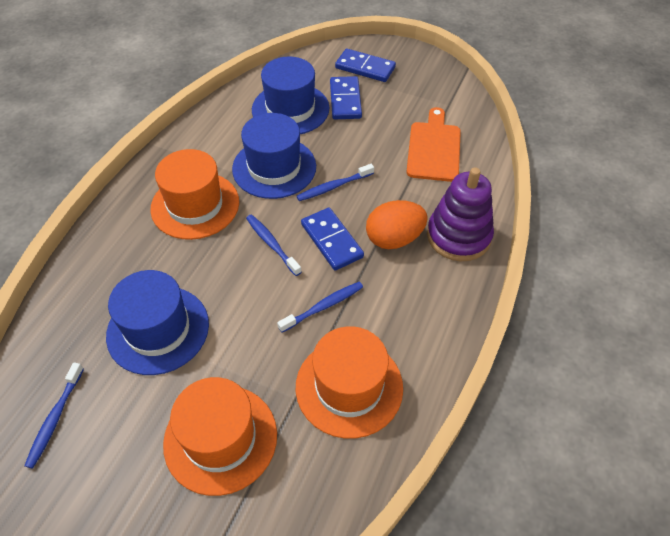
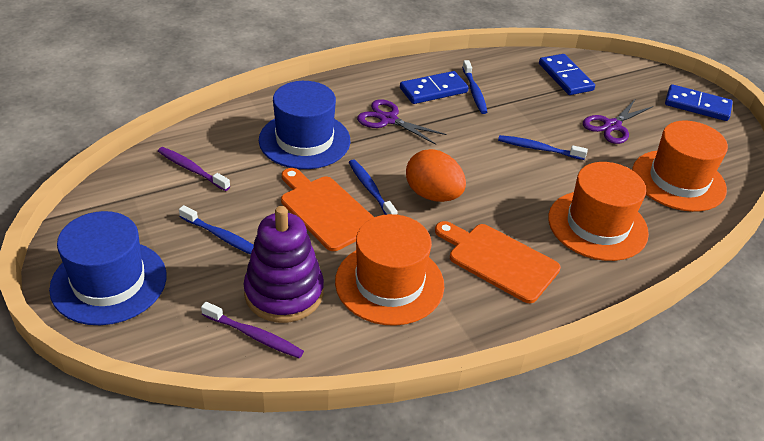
blue hat: [106,270,209,375] [232,113,316,199] [252,56,329,134] = 3 -> [49,211,166,325] [259,81,350,169] = 2
orange cutting board: [406,107,461,182] = 1 -> [281,168,374,251] [435,221,561,303] = 2
purple scissors: none = 0 -> [357,99,446,145] [583,98,653,144] = 2
purple toothbrush: none = 0 -> [158,147,230,191] [201,302,304,358] = 2

